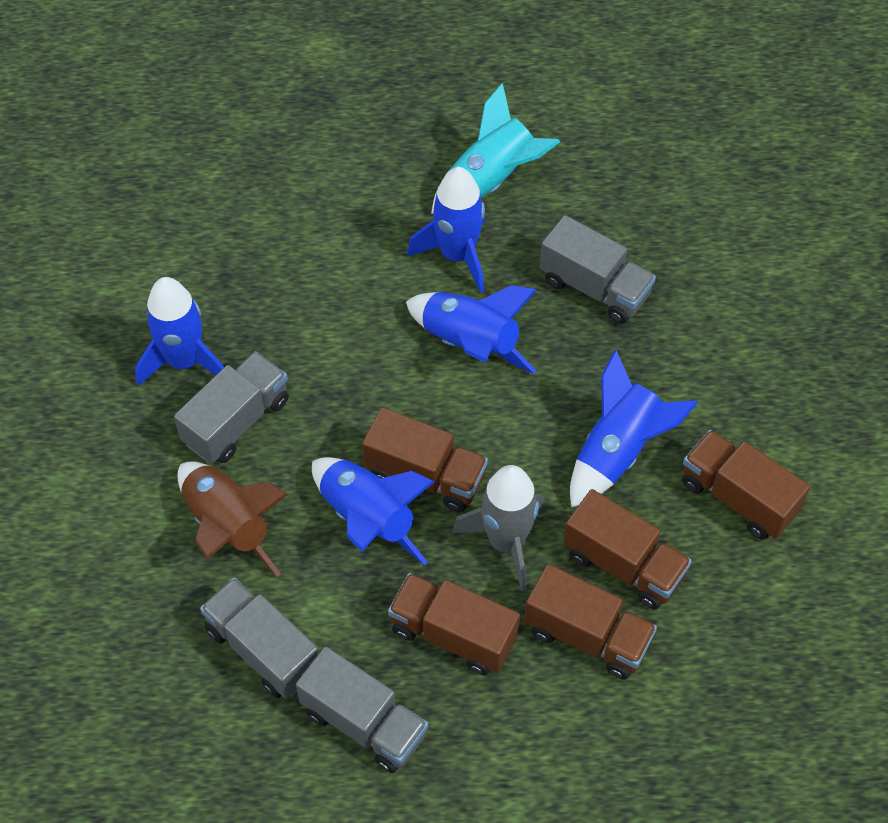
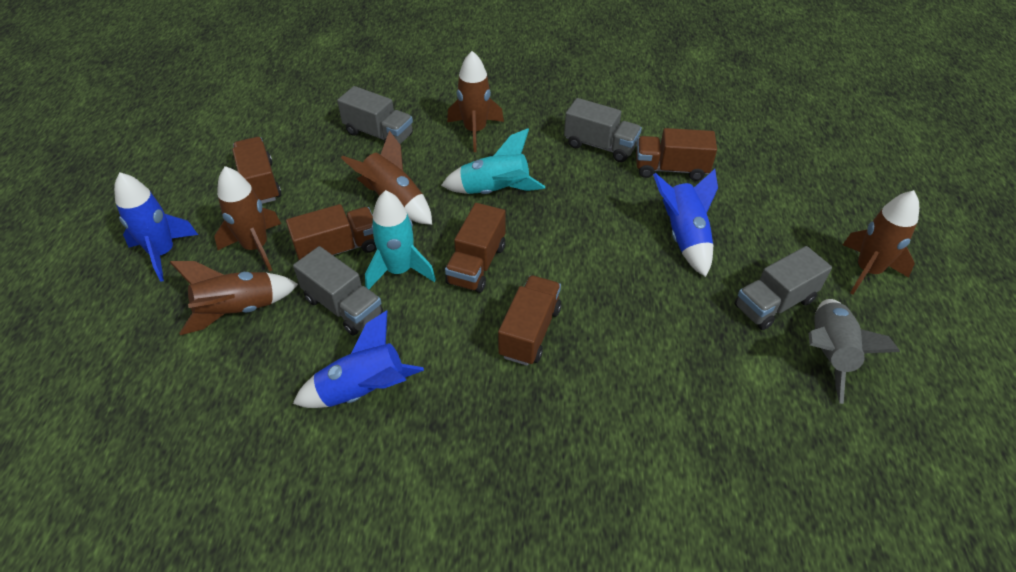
blue rocket: [135,277,224,386] [312,457,435,565] [406,285,537,374] [407,167,485,293] [570,350,698,508] = 5 -> [114,173,198,282] [293,310,424,408] [653,169,718,277] = 3
brown rocket: [177,461,288,577] = 1 -> [170,261,298,335] [214,166,281,272] [341,130,432,225] [447,51,504,152] [843,190,919,295] = 5
turquoise rocket: [431,83,560,214] = 1 -> [365,190,436,289] [441,128,545,194] = 2

